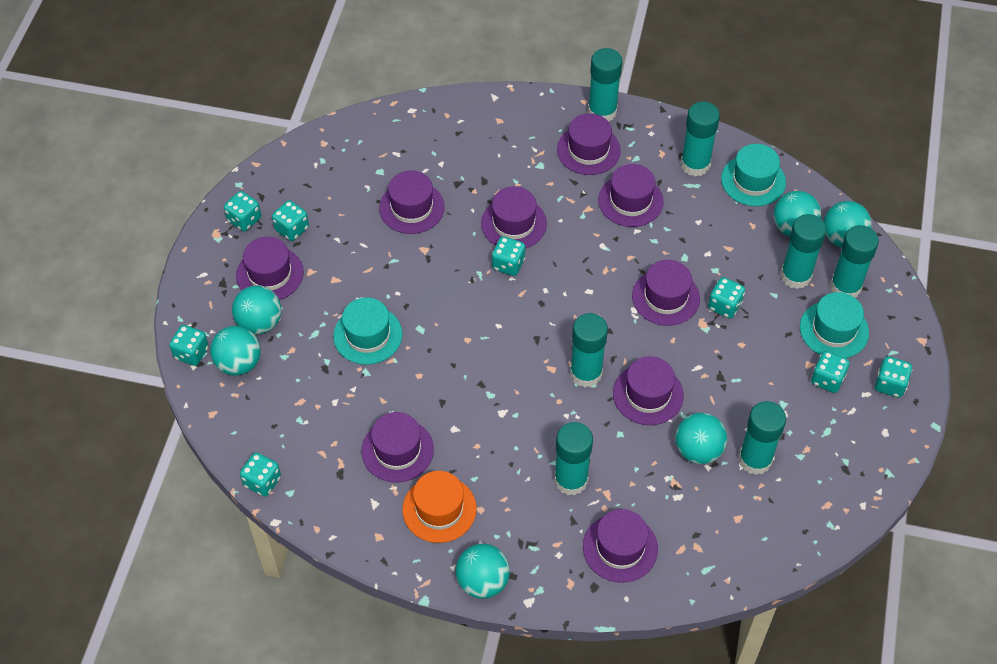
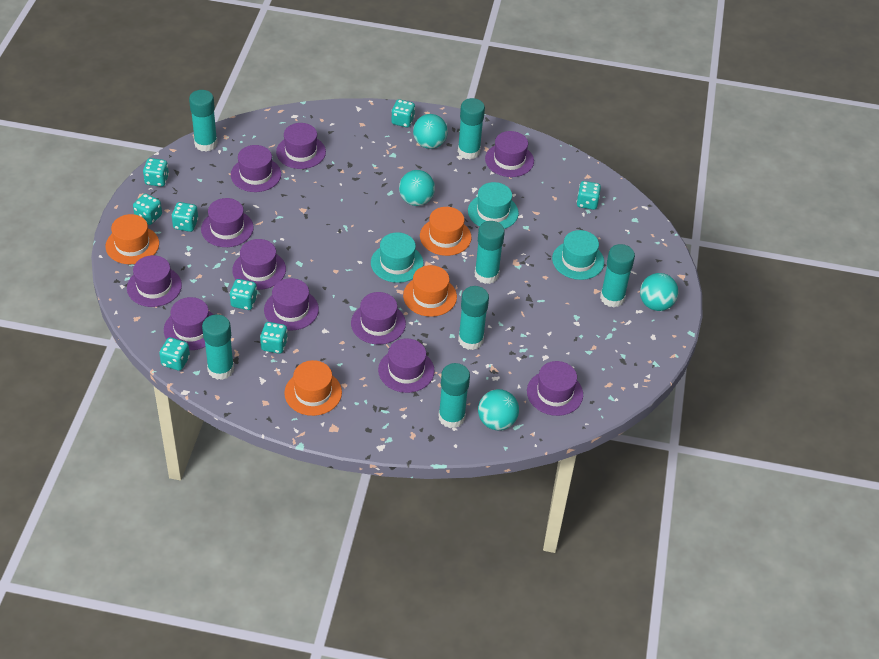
orange hat: [402,471,476,543] = 1 -> [105,214,159,264] [284,360,342,416] [403,265,457,317] [420,207,472,256] = 4
purple hat: [236,237,304,300] [361,412,434,482] [379,170,445,234] [481,186,547,249] [557,113,621,175] [583,509,658,583] [598,164,664,227] [613,356,684,425] [632,260,700,326] = 9 -> [127,255,182,307] [164,297,214,350] [201,198,254,247] [231,145,281,192] [232,239,286,290] [264,278,319,331] [276,123,326,169] [351,292,406,344] [378,339,435,393] [485,131,534,177] [527,361,583,416] = 11
turquoise ball: [210,326,261,376] [232,285,281,334] [456,544,510,599] [675,413,727,464] [773,191,821,237] [824,201,872,247] = 6 -> [399,170,435,206] [413,114,448,149] [478,389,519,430] [640,273,678,311] = 4

